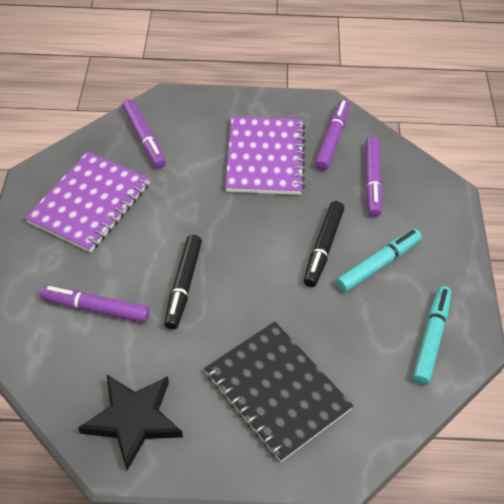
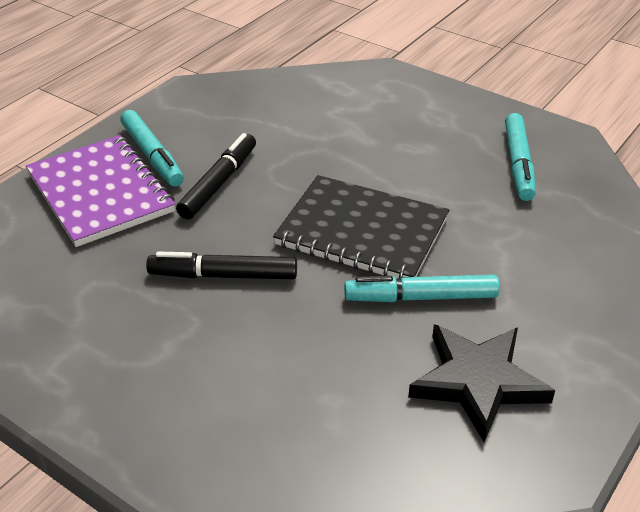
purple marker: [40,286,150,323] [122,99,166,168] [315,100,350,171] [365,137,383,217] = 4 -> none = 0
purple notebook: [25,151,150,253] [225,116,305,195] = 2 -> [26,135,175,247] = 1
turquoise marker: [336,229,422,292] [413,286,451,385] = 2 -> [120,110,184,187] [344,275,500,302] [505,113,536,201] = 3

